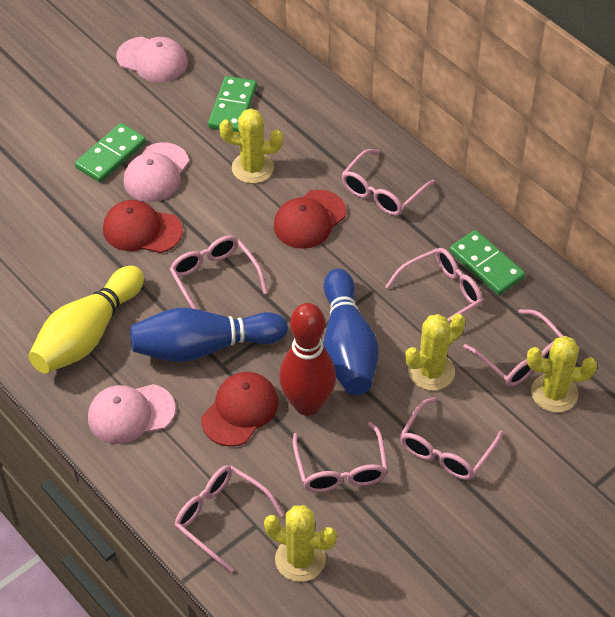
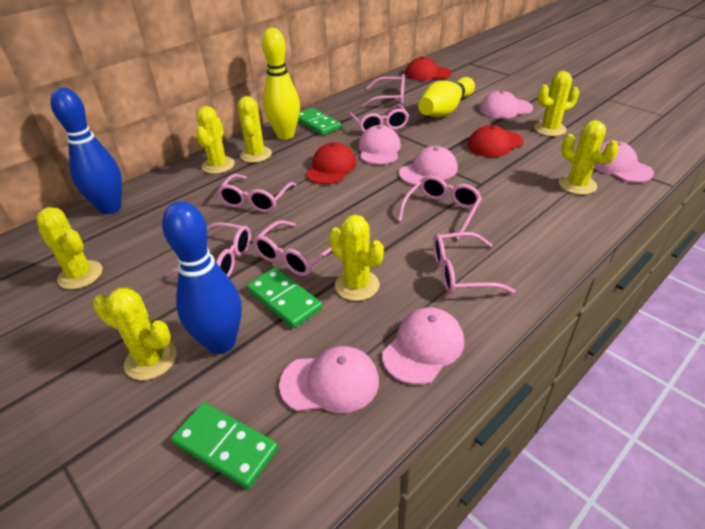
pink cap: [88,384,176,444] [116,37,188,82] [124,142,189,202] = 3 -> [279,346,379,413] [359,125,401,165] [382,307,464,385] [399,146,458,185] [480,90,533,119] [594,141,654,183] = 6
red bowling pin: [279,303,336,416] = 1 -> none = 0
yellow bowling pin: [28,266,144,373] = 1 -> [262,28,300,140] [418,77,475,117] = 2
yellow cactus: [219,108,283,184] [264,505,337,582] [405,314,465,391] [527,336,597,413] = 4 -> [36,207,103,290] [93,287,177,380] [196,106,235,174] [237,96,272,163] [329,215,384,301] [534,71,579,136] [559,120,619,195] = 7

